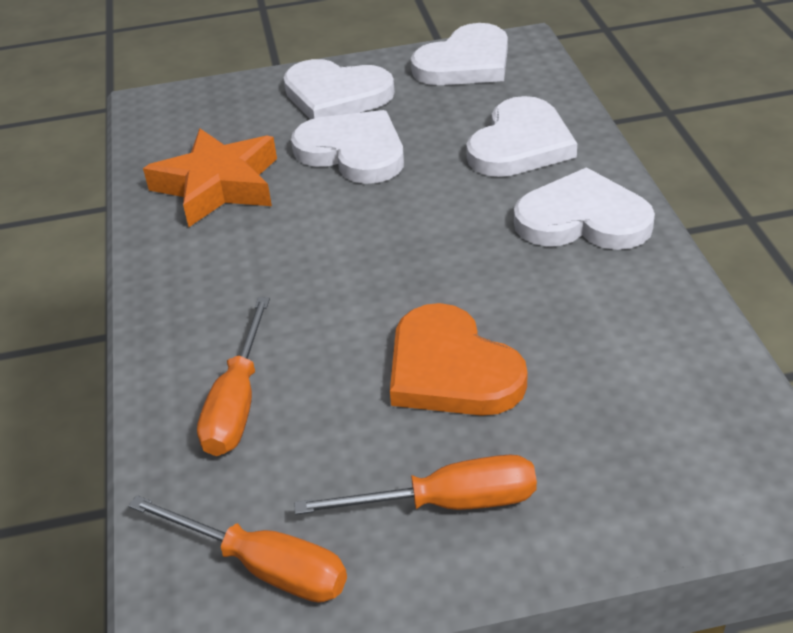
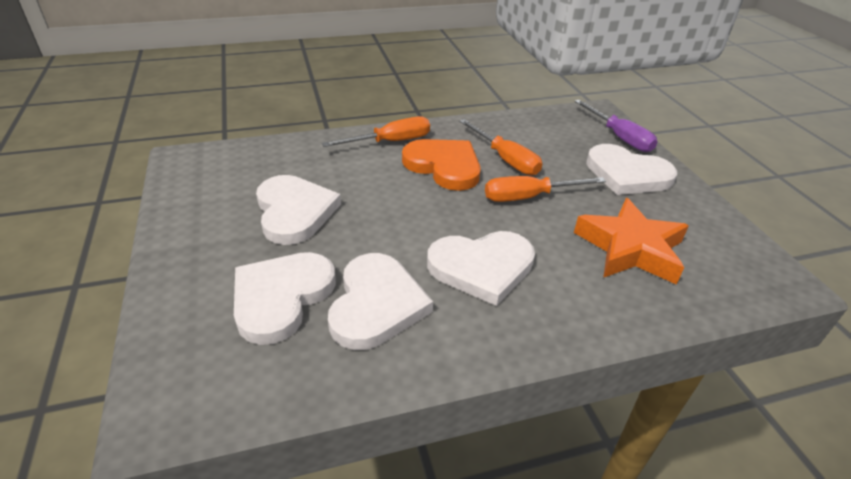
purple screwdriver: none = 0 -> [574,100,658,152] = 1

